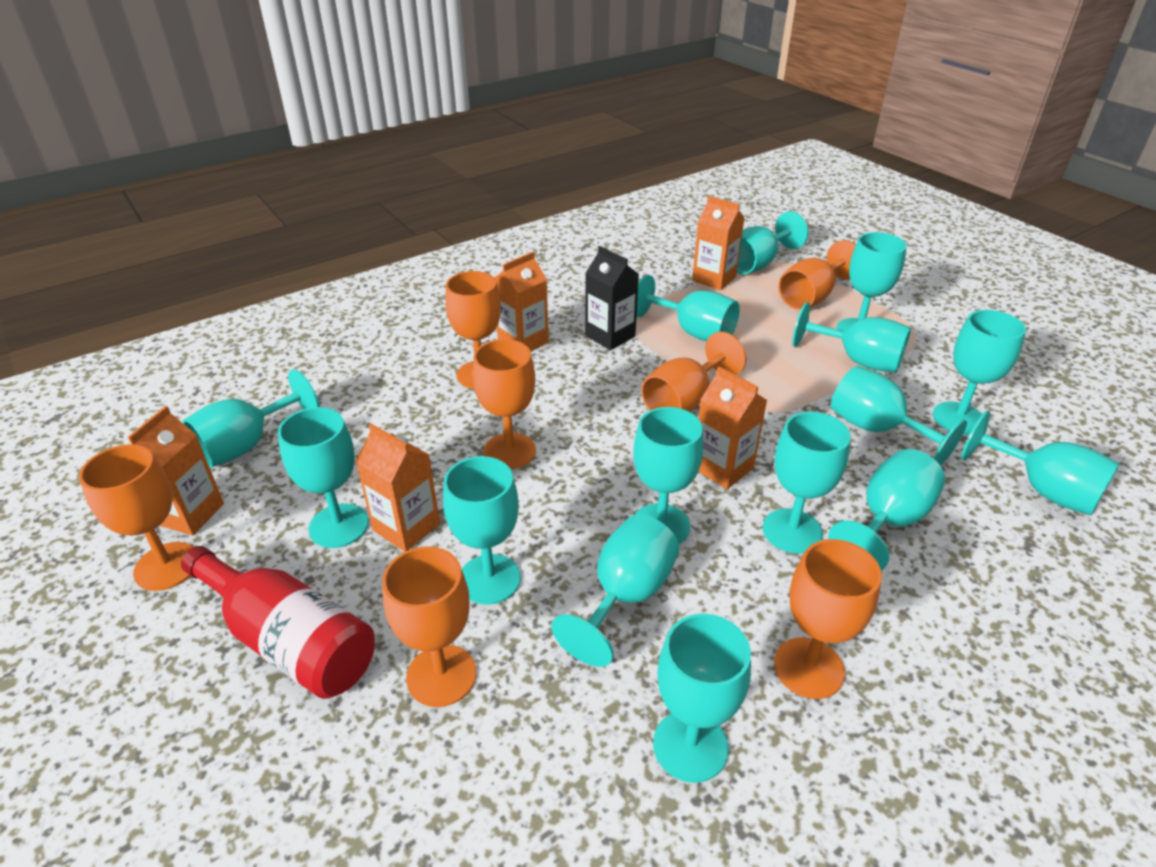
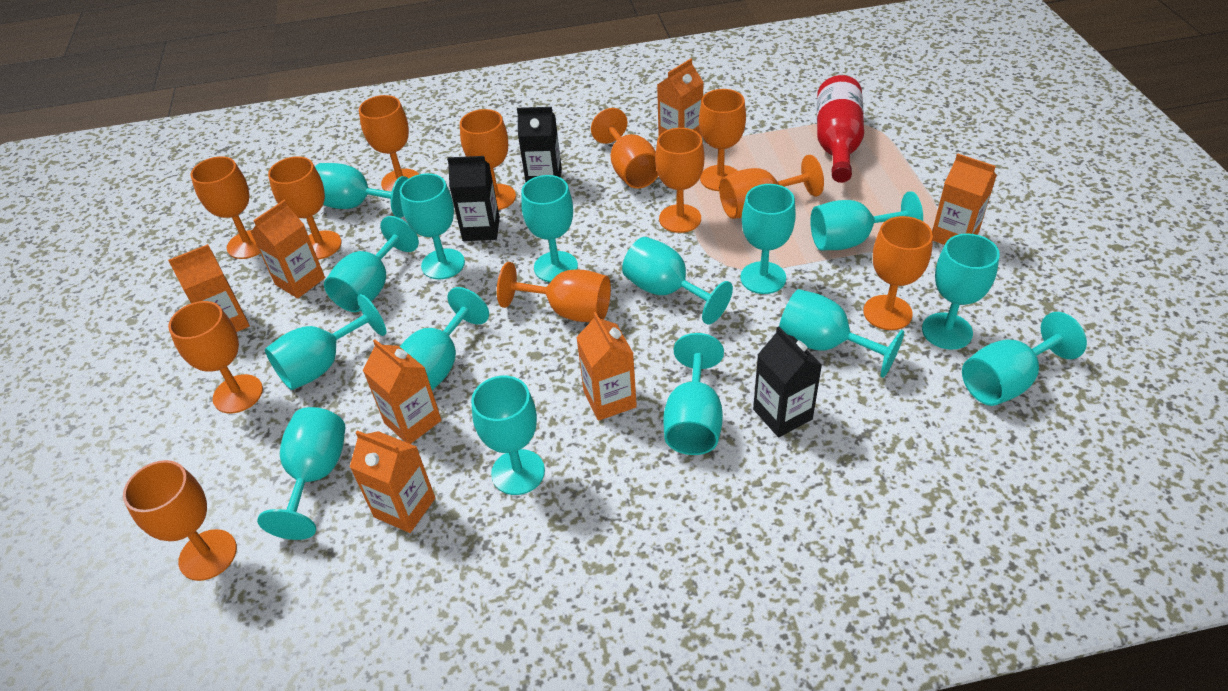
black carton: [585,246,639,350] = 1 -> [447,156,500,241] [517,107,562,182] [753,327,822,438] = 3
orange carton: [128,406,224,536] [355,424,440,552] [495,252,549,351] [692,196,745,290] [698,366,768,489] = 5 -> [168,244,250,332] [251,200,325,298] [350,430,435,533] [363,340,441,444] [576,312,637,421] [657,59,704,137] [932,154,997,245] = 7
orange goblet: [79,444,194,591] [382,546,476,707] [445,271,501,389] [473,339,536,469] [641,331,746,412] [774,539,882,699] [779,240,856,310] = 7 -> [123,460,237,581] [168,301,263,413] [190,156,260,259] [268,156,342,260] [359,95,419,192] [460,109,516,210] [497,262,611,322] [591,108,658,189] [655,128,704,233] [699,89,746,191] [719,155,824,219] [863,216,933,330] = 12

